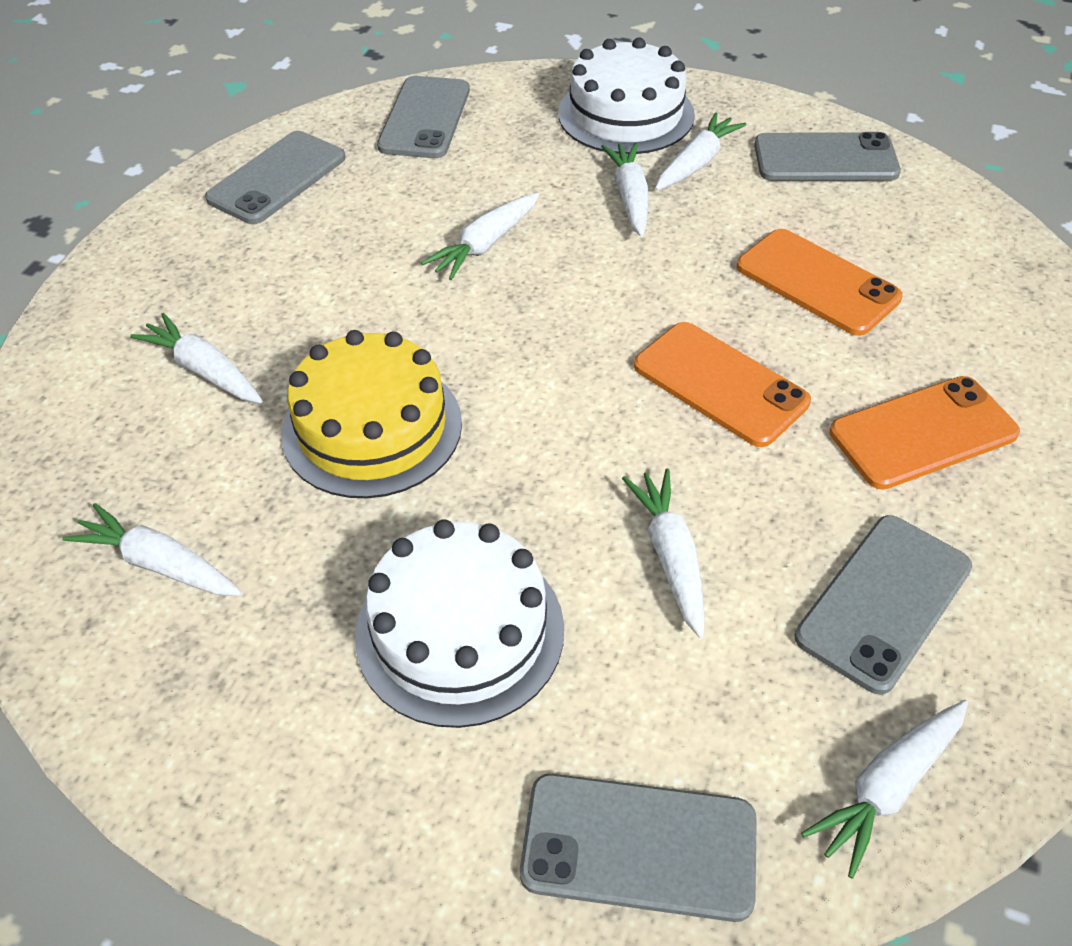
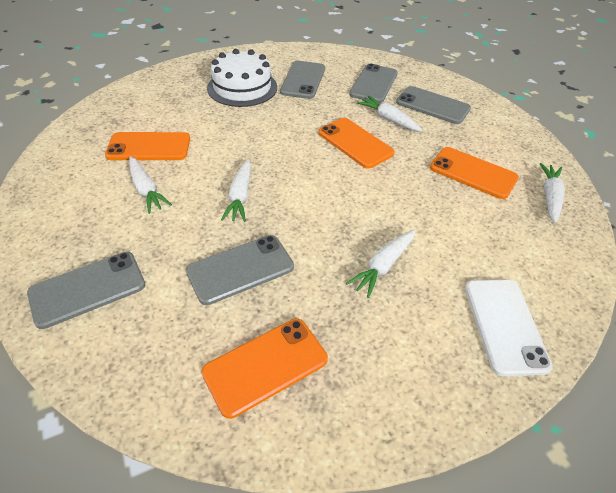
orange phone: [634,322,811,447] [737,229,903,336] [829,376,1020,490] = 3 -> [105,132,190,160] [202,318,328,419] [318,118,395,169] [430,147,519,199] = 4
white cake: [355,519,564,728] [558,38,695,154] = 2 -> [207,49,277,107] = 1
white carrot: [62,503,242,596] [130,313,263,403] [421,193,540,280] [601,142,648,237] [622,469,704,638] [655,112,746,190] [801,700,968,879] = 7 -> [129,156,172,214] [221,159,251,222] [346,229,415,298] [357,96,423,132] [540,163,565,223] = 5
white phone: none = 0 -> [465,280,553,376] = 1
yellow cake: [281,330,462,498] = 1 -> none = 0

